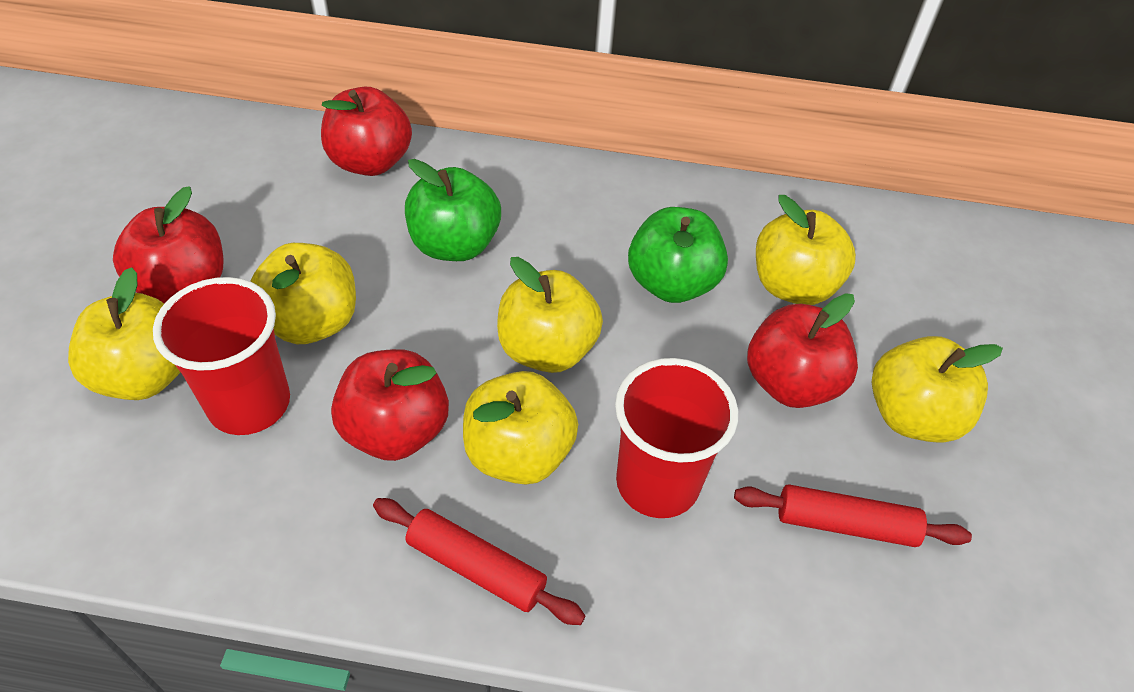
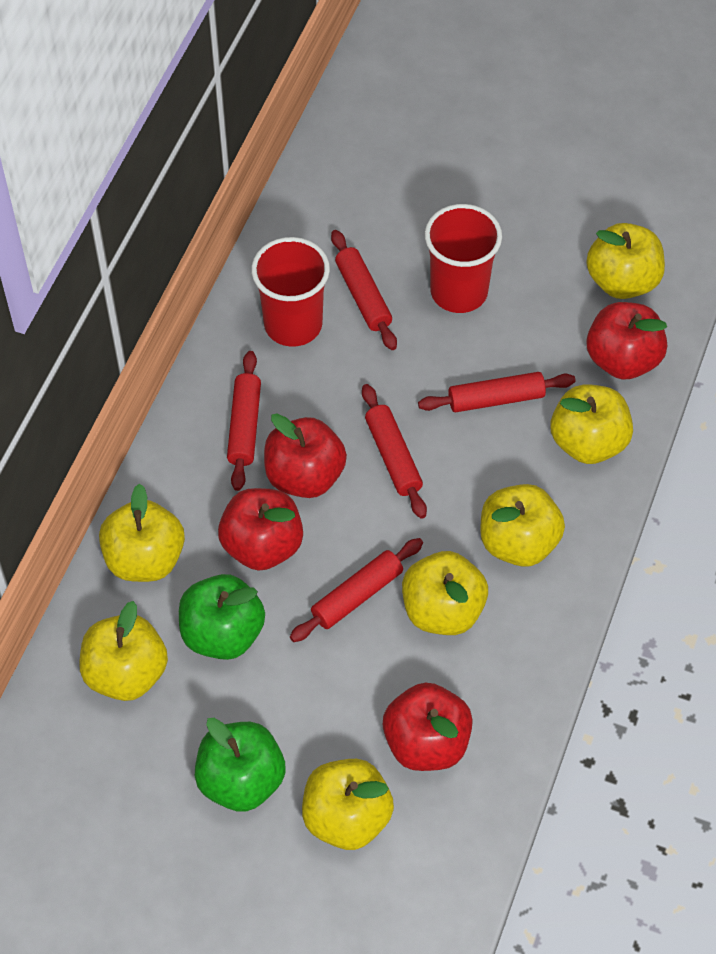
red rolling pin: [373,498,585,625] [734,484,972,547] = 2 -> [227,351,261,491] [290,538,423,642] [331,230,397,350] [362,384,427,519] [418,372,576,413] = 5
yellow apple: [68,267,180,400] [250,243,356,344] [463,371,578,485] [497,257,603,373] [756,195,856,305] [872,336,1003,443] = 6 -> [79,601,168,701] [99,484,185,582] [302,759,394,850] [402,551,488,635] [480,484,565,567] [550,384,633,464] [586,223,665,299] = 7

